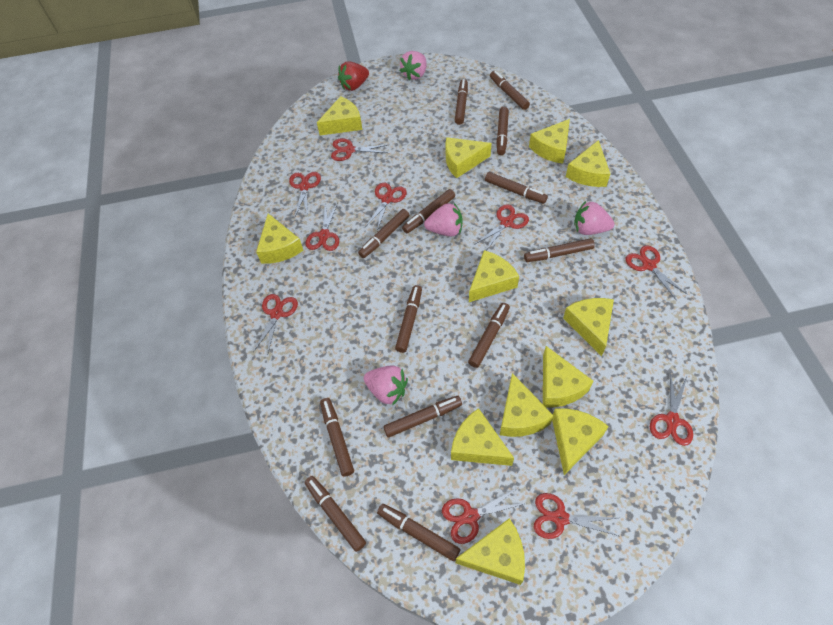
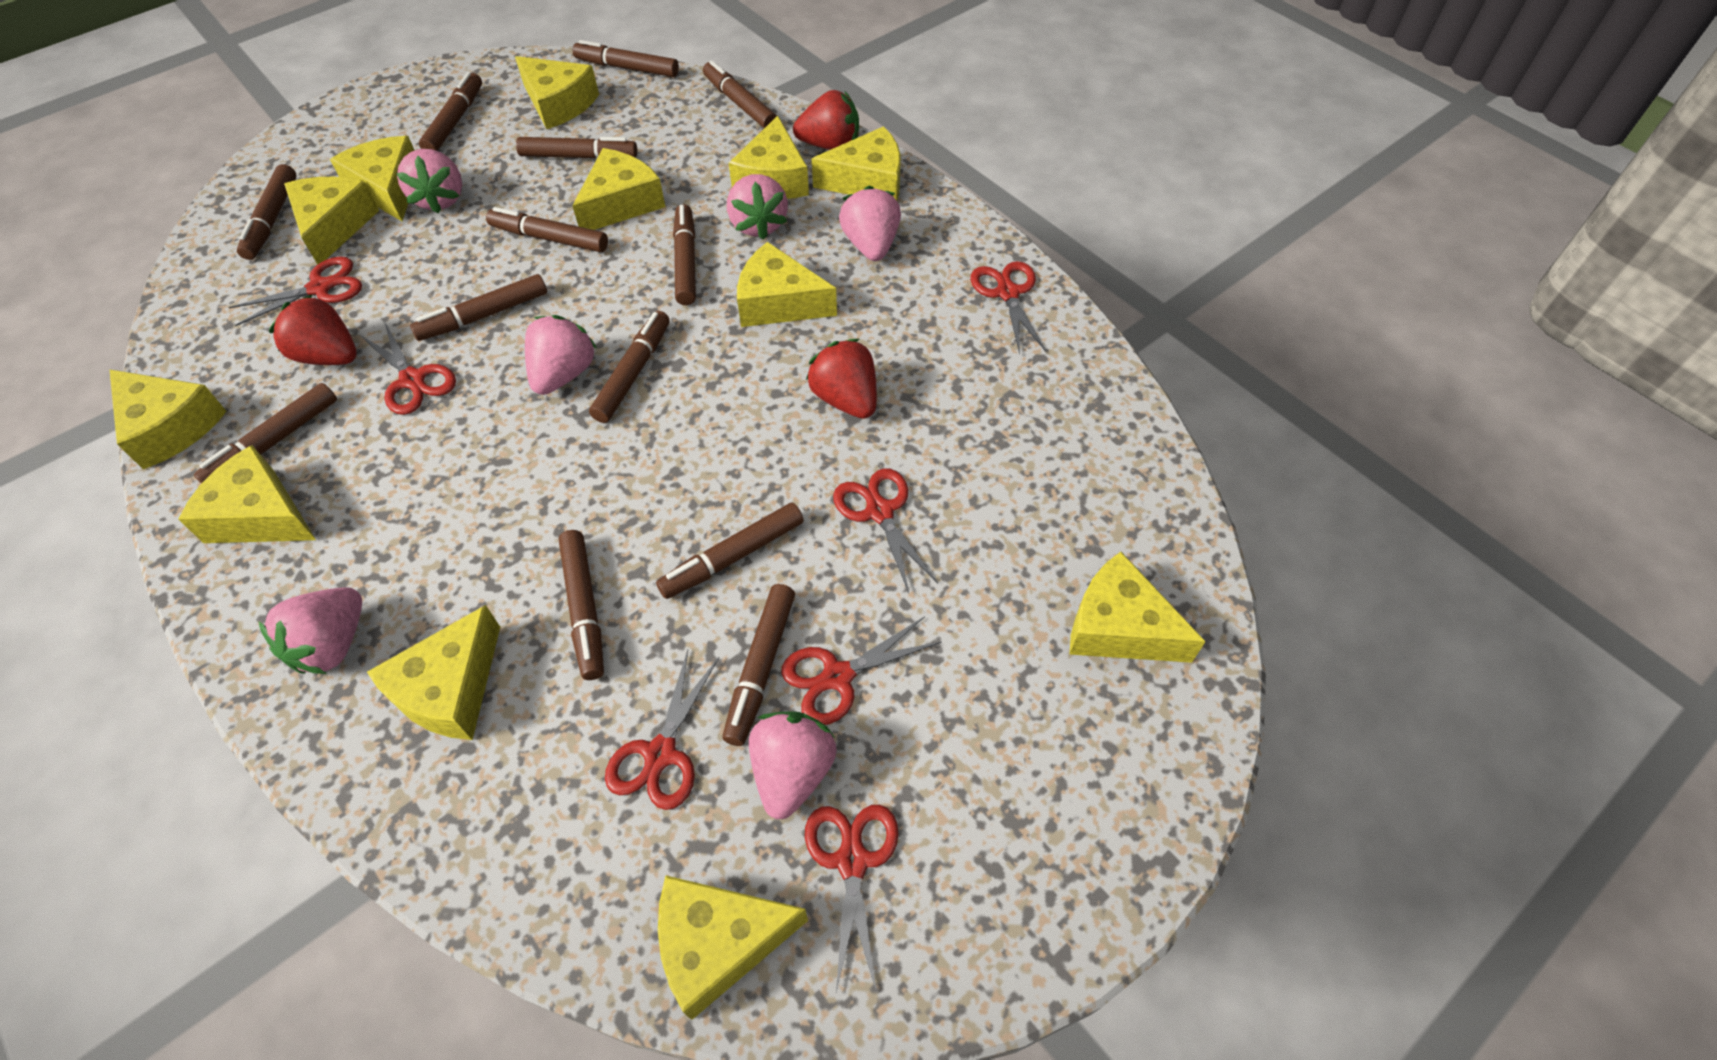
pink strawberry: [364,366,408,406] [400,51,427,81] [424,203,463,237] [574,201,614,235] = 4 -> [259,587,362,674] [397,149,462,214] [525,315,597,395] [727,174,788,240] [749,711,837,819] [839,186,901,261] = 6
red scissors: [253,294,298,356] [289,172,321,216] [305,202,339,251] [331,138,388,161] [365,183,407,231] [442,487,527,544] [474,204,529,250] [534,493,619,539] [626,245,688,301] [650,372,693,446] = 10 -> [229,256,362,326] [360,321,456,415] [605,650,719,810] [782,616,942,725] [805,805,899,992] [833,468,938,593] [970,261,1046,355] = 7
red strawberry: [338,62,369,91] = 1 -> [269,295,357,365] [793,90,859,150] [806,339,877,419] = 3

